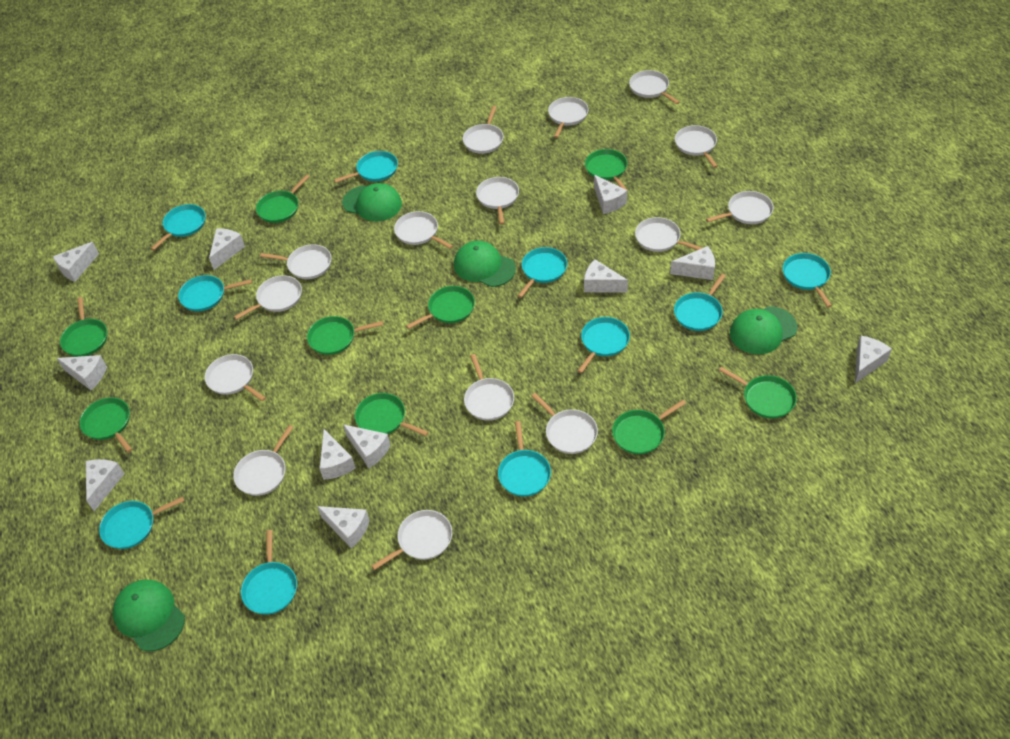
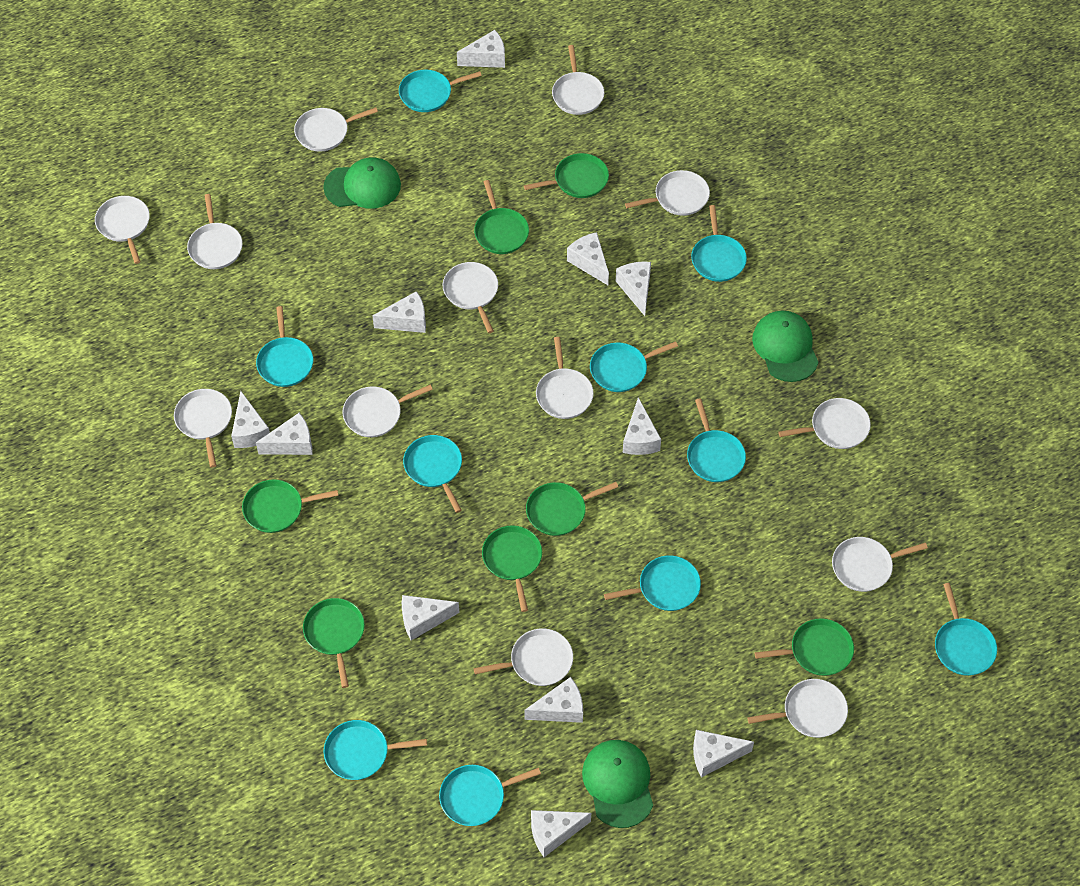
green cap: [113,579,185,651] [342,183,402,221] [454,241,516,287] [730,306,797,354] = 4 -> [323,158,401,209] [582,740,653,828] [752,310,818,382] = 3
green pan: [60,297,107,357] [79,397,132,453] [256,175,310,223] [307,316,383,355] [355,393,429,436] [406,286,475,329] [585,149,628,192] [612,400,686,454] [719,367,797,418] = 9 -> [242,479,339,533] [303,598,365,688] [474,180,529,254] [482,525,542,612] [524,153,609,198] [526,482,618,536] [755,618,854,676] = 7
white pan: [205,354,266,401] [233,425,293,496] [234,275,302,320] [260,244,332,279] [372,510,452,570] [394,211,453,249] [463,106,504,154] [464,354,514,421] [476,177,519,225] [532,393,598,454] [548,97,589,138] [629,70,680,104] [635,217,702,252] [675,125,718,168] [706,191,774,224] = 15 -> [95,196,150,264] [174,389,232,467] [187,194,243,269] [294,107,378,152] [342,385,433,437] [443,262,498,333] [473,628,573,686] [536,337,594,419] [552,45,604,115] [625,170,710,216] [747,679,848,738] [778,398,871,449] [832,537,928,592] = 13

